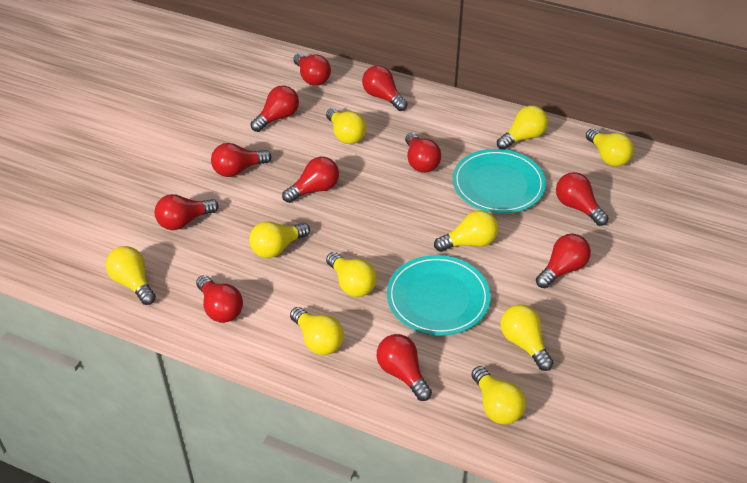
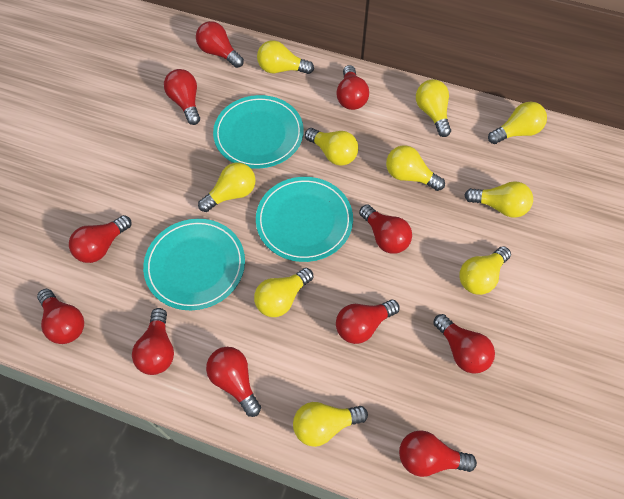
turquoise plate: [387,255,491,335] [453,149,546,214] = 2 -> [143,219,245,310] [213,95,304,169] [256,177,353,262] = 3

